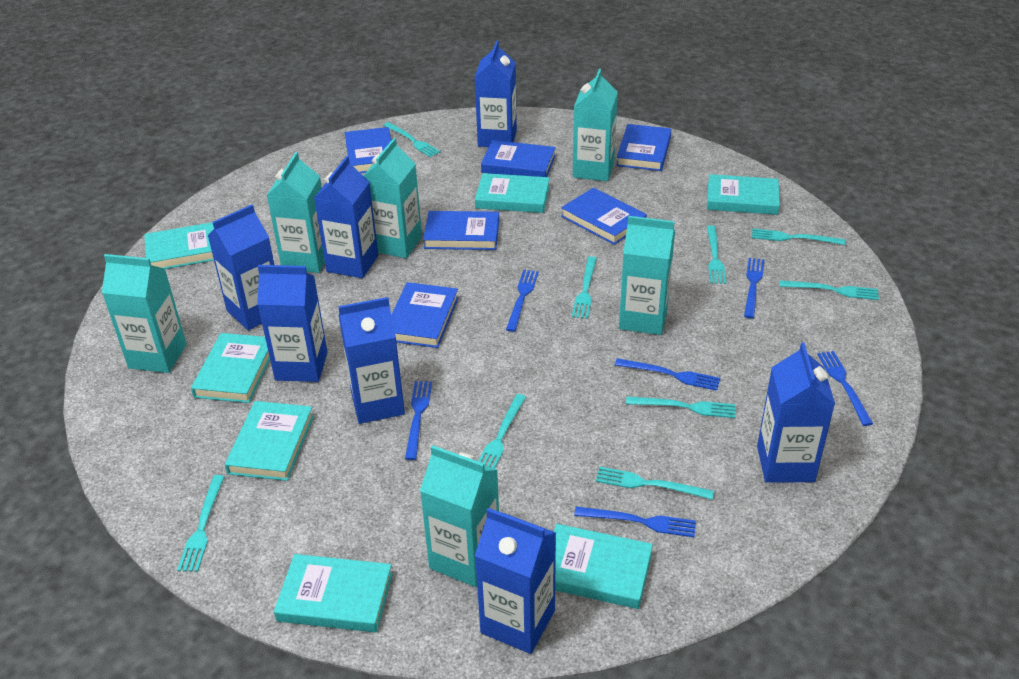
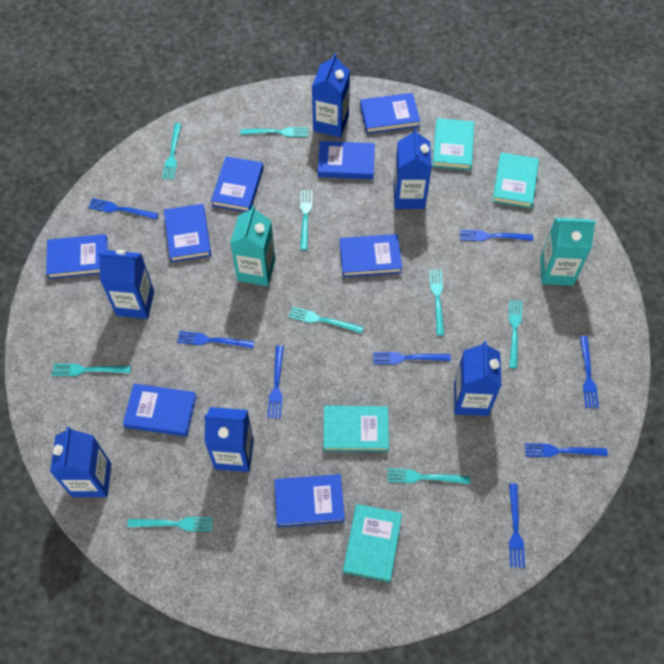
blue book: [345,127,391,173] [391,282,458,348] [423,211,499,250] [481,140,556,177] [561,188,647,245] [616,124,671,171] = 6 -> [46,234,108,279] [123,384,197,436] [164,204,211,262] [211,156,264,212] [274,474,345,527] [318,141,375,179] [340,234,402,277] [360,93,420,134] = 8
blue carton: [208,205,274,330] [257,265,328,382] [314,156,378,278] [338,297,405,424] [475,40,517,147] [475,508,556,654] [757,343,835,483] = 7 -> [50,427,111,497] [99,250,154,319] [204,407,254,472] [312,53,350,137] [394,128,432,209] [454,341,501,416] = 6
blue fork: [405,381,432,460] [506,270,539,332] [574,507,696,537] [615,358,720,391] [744,258,764,318] [817,351,873,426] = 6 -> [88,198,159,220] [177,331,254,348] [267,345,284,419] [373,352,451,364] [460,230,533,241] [509,483,525,568] [525,443,608,457] [580,336,599,408] = 8
turquoise book: [145,222,214,269] [191,333,270,403] [225,401,314,481] [274,554,393,632] [475,173,550,213] [554,524,653,609] [707,174,780,215] = 7 -> [323,406,389,452] [343,504,402,582] [433,118,474,170] [492,152,539,209] = 4
turquoise carton: [102,254,187,373] [267,152,325,273] [363,138,422,258] [420,445,499,587] [573,69,618,181] [619,216,675,335] = 6 -> [230,205,275,286] [540,218,596,286] = 2

